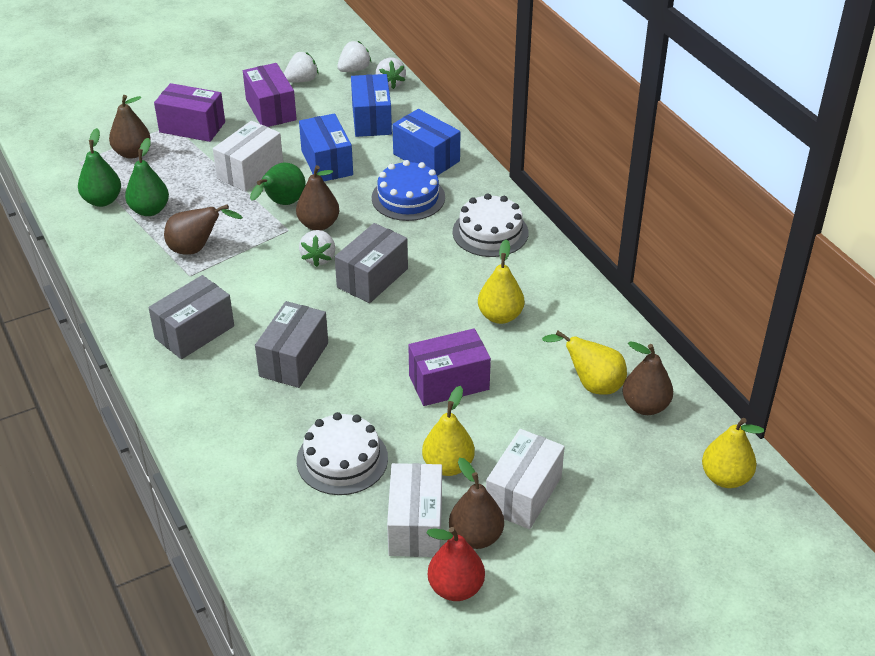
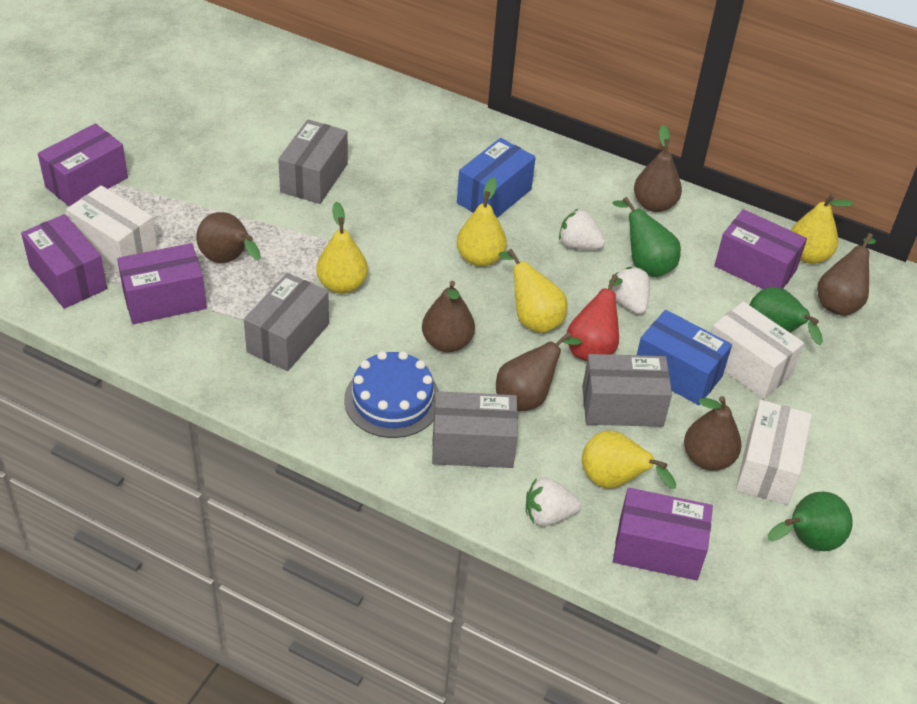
blue box: [299,113,353,181] [351,74,392,137] [392,109,460,176] = 3 -> [457,138,536,218] [637,310,732,405] = 2
brown pear: [109,95,151,159] [164,204,243,255] [296,165,339,230] [449,458,504,549] [622,341,673,415] = 5 -> [196,212,261,263] [422,281,475,352] [496,332,582,411] [634,125,682,212] [684,396,741,471] [817,233,876,316] = 6
grey box: [148,275,234,359] [255,301,328,388] [335,223,408,303] = 3 -> [244,273,329,371] [278,120,348,204] [432,391,518,468] [582,354,672,427] = 4
purple box: [154,83,225,142] [243,63,297,127] [408,328,491,406] = 3 -> [21,214,107,309] [38,123,128,207] [117,243,207,324] [613,488,713,580] [714,209,807,289] = 5
white cake: [297,412,388,495] [453,193,528,257] = 2 -> none = 0
white strawberry: [284,52,318,83] [299,230,335,267] [337,41,371,72] [376,58,406,89] = 4 -> [526,478,581,526] [559,209,605,249] [608,267,650,314] = 3
yellow pear: [422,386,475,476] [478,239,524,324] [542,330,627,395] [702,418,764,488] = 4 -> [316,201,368,294] [457,177,507,267] [498,249,567,333] [582,431,676,489] [791,194,854,264] = 5

